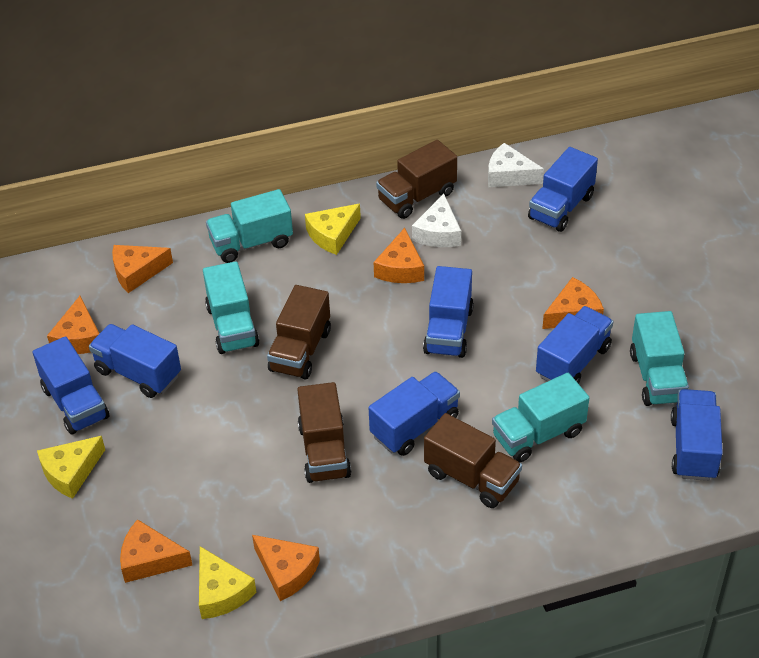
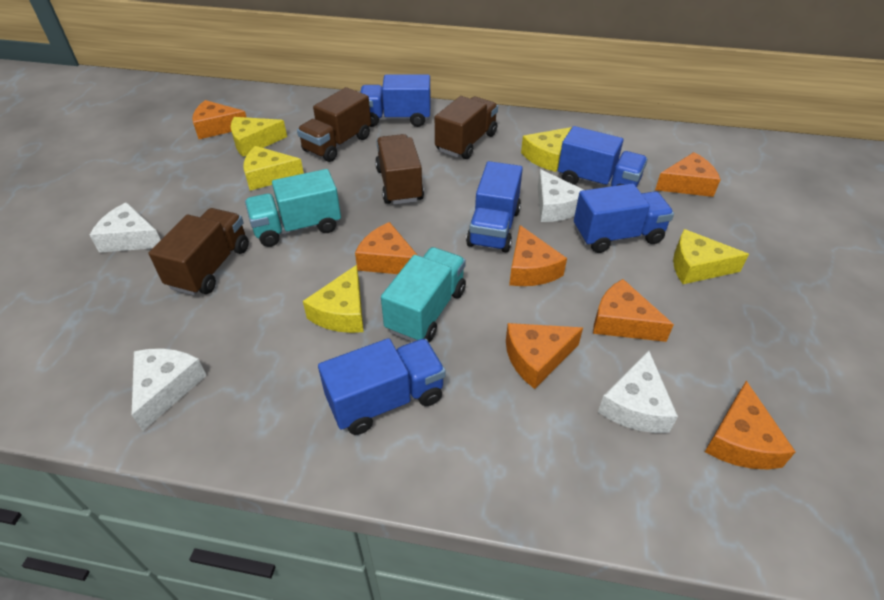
blue truck: [33,336,109,435] [89,324,181,398] [369,371,460,456] [423,266,474,358] [528,147,598,232] [536,306,613,384] [671,389,723,481] = 7 -> [318,338,446,435] [360,75,431,127] [466,161,523,252] [558,126,648,187] [574,183,674,253] = 5
orange cheese: [47,296,99,354] [112,245,173,293] [120,519,192,583] [252,535,320,601] [374,228,424,283] [542,277,604,329] = 6 -> [192,100,247,139] [355,222,417,274] [506,323,583,389] [509,225,567,286] [593,279,674,342] [655,152,721,197] [705,381,796,470] = 7
turquoise truck: [203,261,260,354] [206,189,293,263] [492,373,589,462] [630,311,689,406] = 4 -> [245,169,341,247] [381,247,466,342] = 2
white cheese: [412,194,461,247] [488,143,544,187] = 2 -> [90,202,160,253] [132,348,207,431] [538,169,584,222] [598,350,678,433] = 4
yellow cheese: [37,436,105,499] [199,546,256,619] [305,204,361,255] = 3 -> [231,117,287,157] [243,146,304,191] [303,265,364,333] [521,127,572,172] [673,229,749,284] = 5

